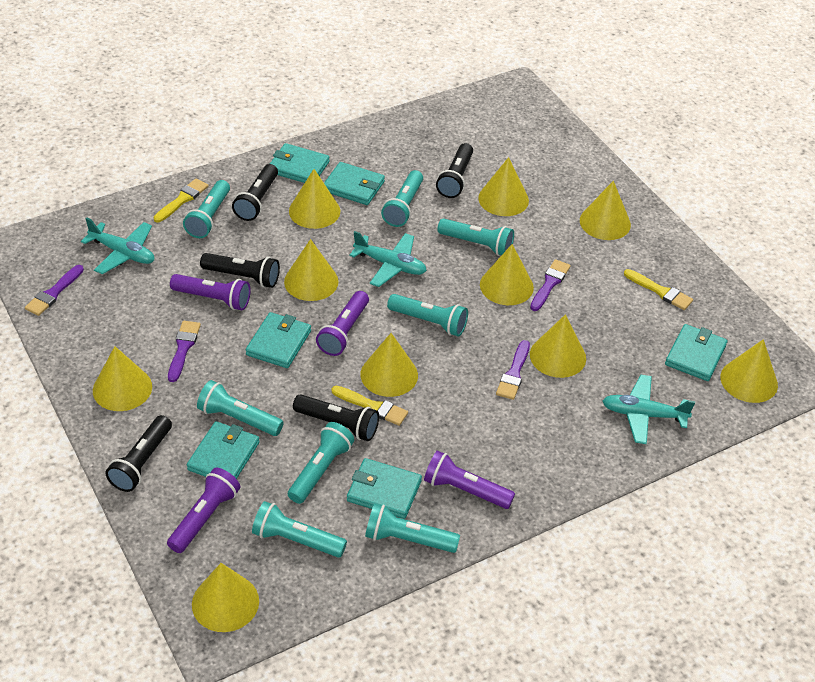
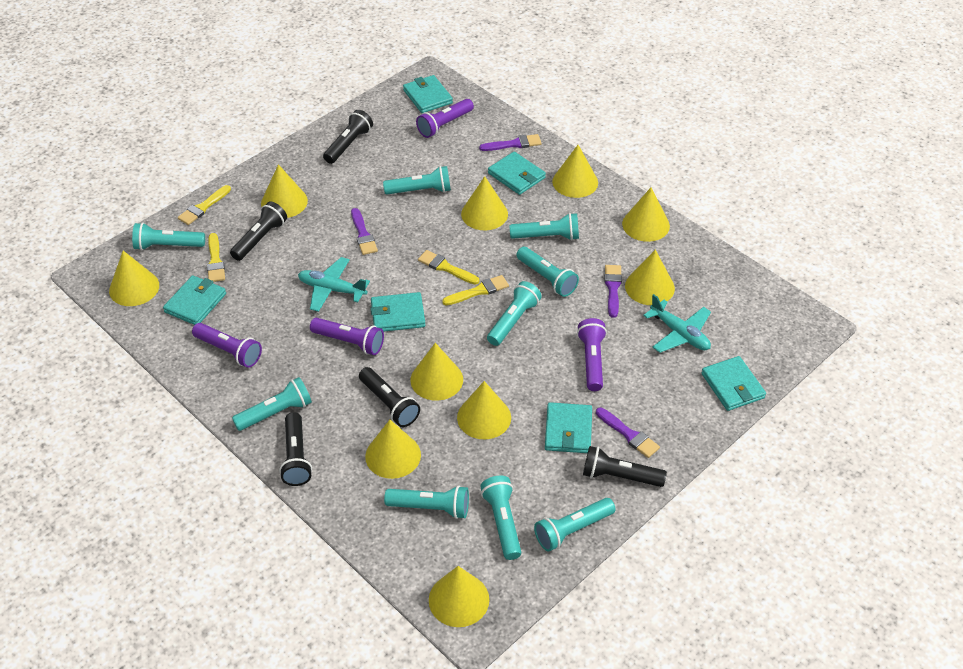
turquoise flashlight: [183,180,230,238] [197,380,284,436] [252,501,347,558] [288,422,354,504] [365,504,460,553] [381,170,423,227] [387,294,468,336] [437,218,514,256] = 8 -> [132,223,205,250] [232,377,312,431] [383,166,451,195] [384,485,469,519] [480,476,521,560] [487,281,542,346] [510,213,579,240] [517,247,579,297] [534,498,615,552] = 9
turquoise plane: [81,218,154,274] [349,231,427,287] [602,375,695,444] = 3 -> [298,257,370,312] [643,294,711,353] = 2
yellow brush: [153,178,208,222] [331,386,408,426] [624,269,693,310] = 3 -> [178,185,231,225] [207,233,225,282] [418,250,479,285] [442,275,509,305] = 4

